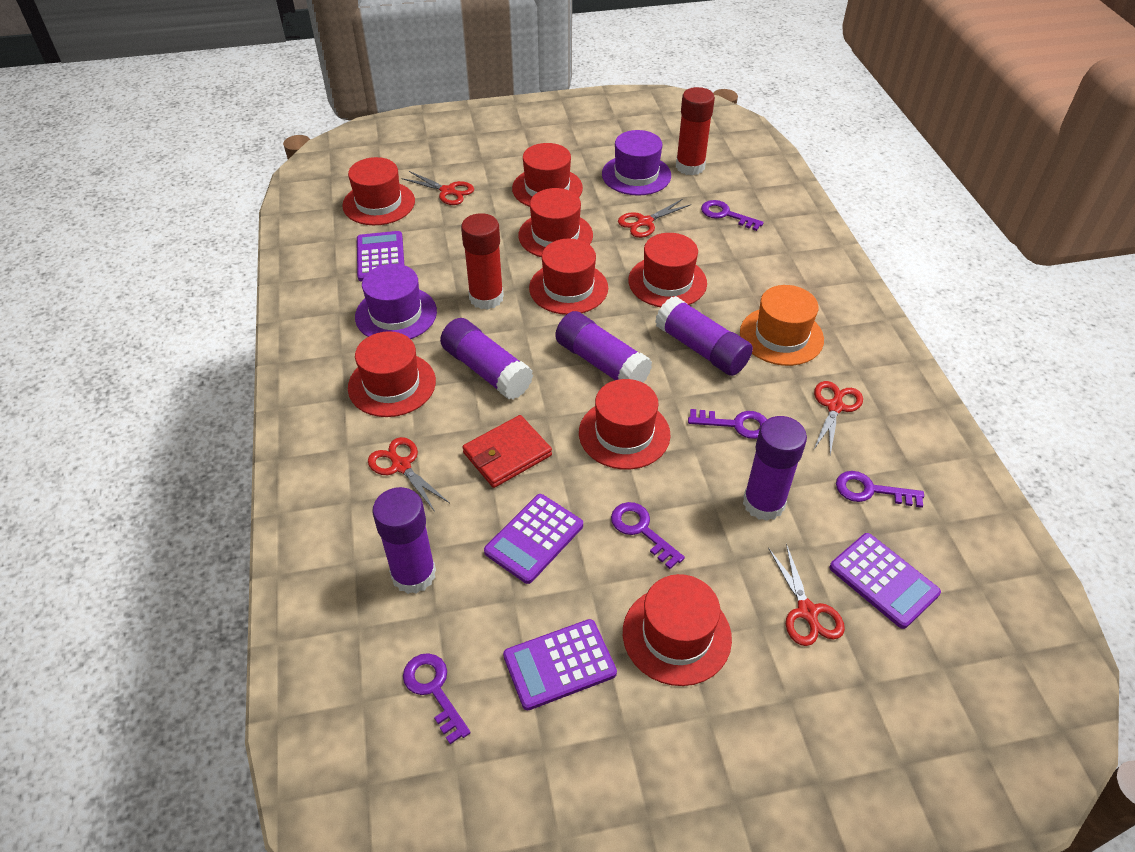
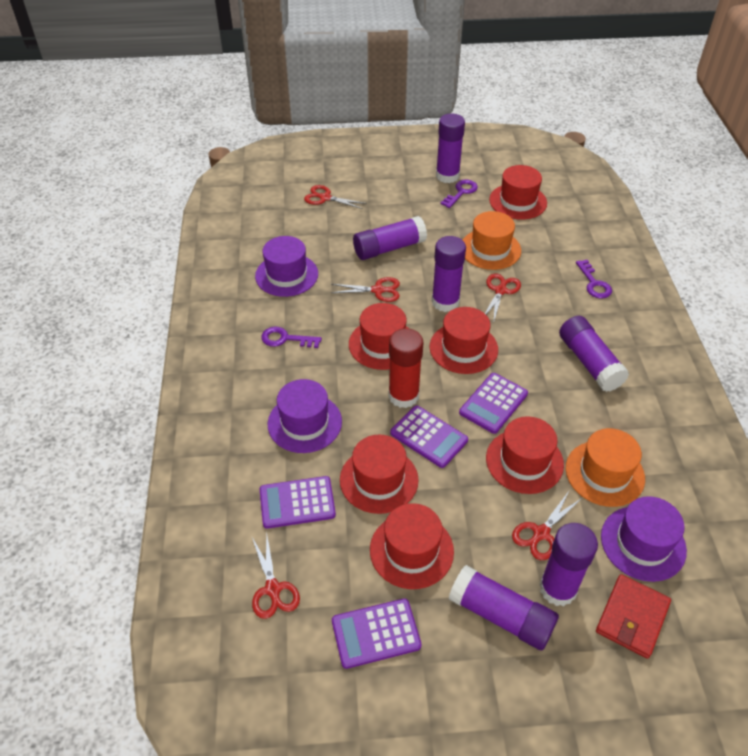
orange hat: [740,285,824,366] = 1 -> [463,211,521,270] [565,428,645,507] = 2
purple glue stick: [372,487,436,594] [440,318,533,400] [555,311,652,383] [655,296,753,376] [743,416,807,521] = 5 -> [353,216,427,260] [432,236,466,312] [436,114,465,183] [448,565,559,650] [539,523,598,606] [559,316,629,392] = 6
purple hat: [355,264,437,339] [602,130,671,196] = 2 -> [255,236,318,297] [268,379,342,453] [601,496,687,582] = 3
purple key: [403,653,471,744] [611,502,685,569] [688,409,767,439] [701,200,764,231] [836,471,924,508] = 5 -> [261,327,322,348] [441,180,478,208] [576,260,612,299] = 3
red glue stick: [461,213,504,309] [676,87,715,175] = 2 -> [388,328,423,408] = 1
red hat: [342,157,415,225] [348,331,436,417] [512,143,583,207] [518,188,593,257] [529,239,608,315] [579,379,671,470] [623,574,732,686] [628,233,707,307] = 8 -> [340,434,419,514] [349,303,408,370] [370,503,454,589] [430,307,498,374] [486,416,564,494] [489,165,547,220] = 6

